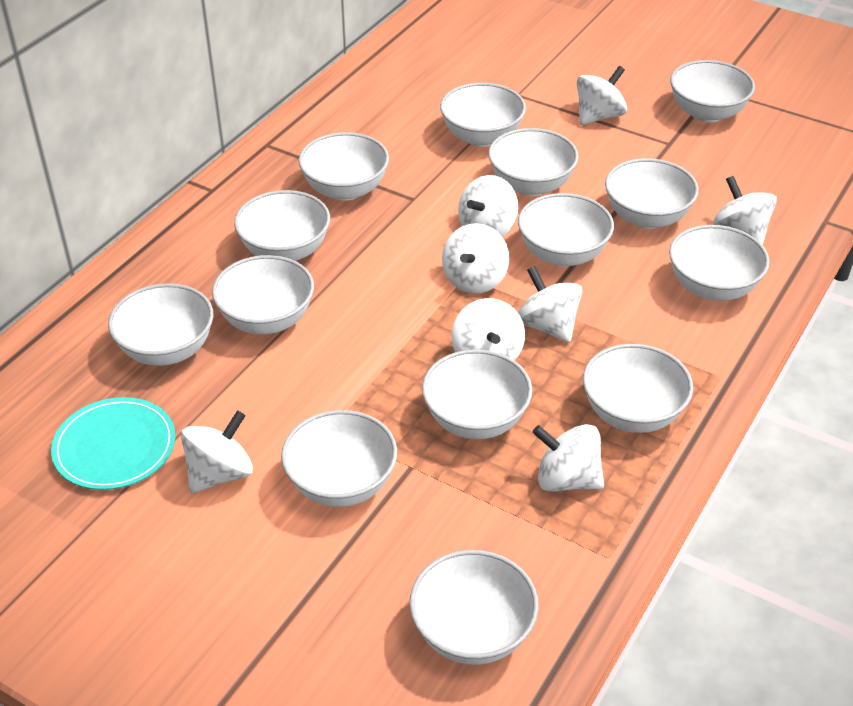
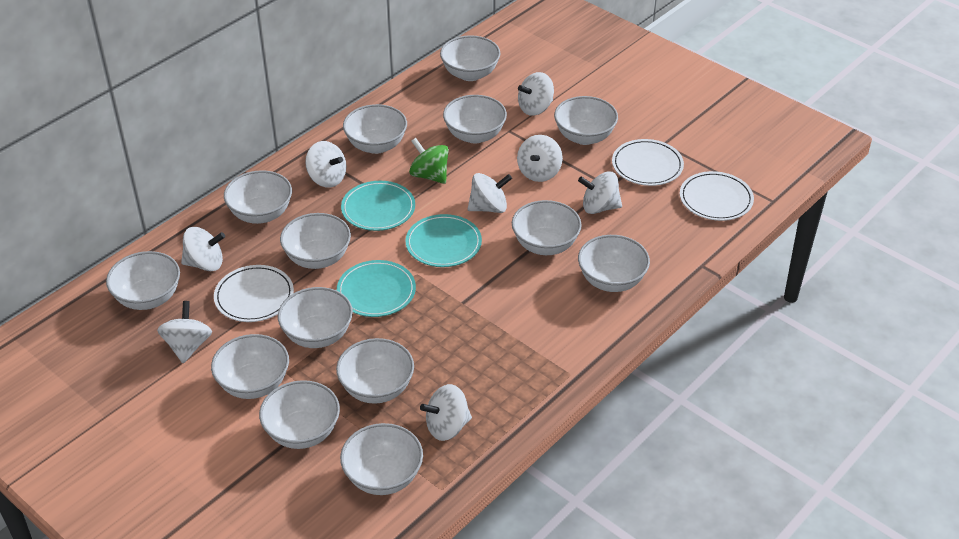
green spinning top: none = 0 -> [409,138,449,184] = 1
turquoise plate: [51,397,176,490] = 1 -> [337,260,416,317] [341,181,415,231] [405,214,482,267] = 3
white plate: none = 0 -> [214,265,294,322] [612,139,684,186] [680,171,754,221] = 3

